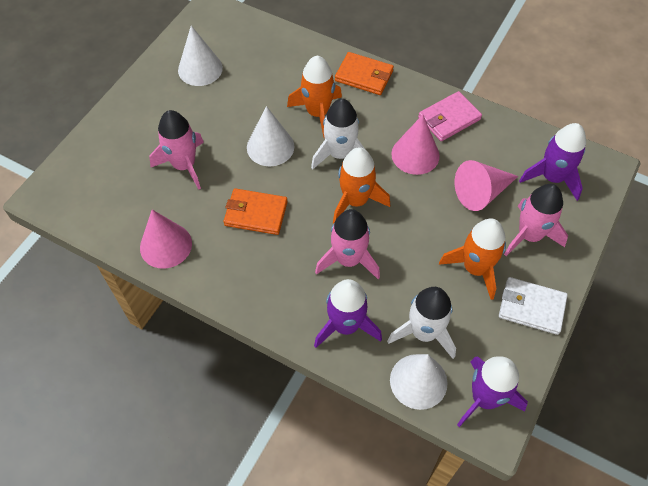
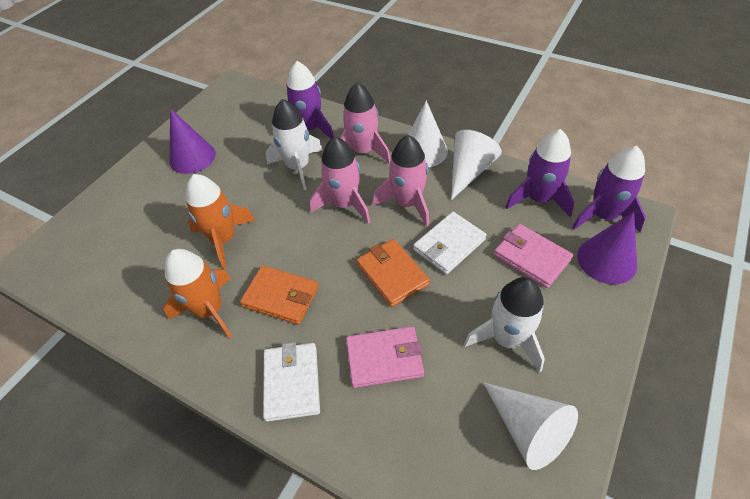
orange rocket: [287,56,342,138] [333,147,390,223] [439,218,506,300] = 3 -> [164,249,232,339] [186,174,255,269] = 2
pink cone: [140,210,192,269] [391,115,440,175] [455,160,518,211] = 3 -> none = 0
pink wallet: [418,91,482,141] = 1 -> [346,326,424,388] [494,224,573,288] = 2
purple cone: none = 0 -> [169,109,216,174] [577,211,637,284] = 2
white wallet: [499,277,568,335] = 1 -> [263,342,320,422] [413,212,487,274] = 2

